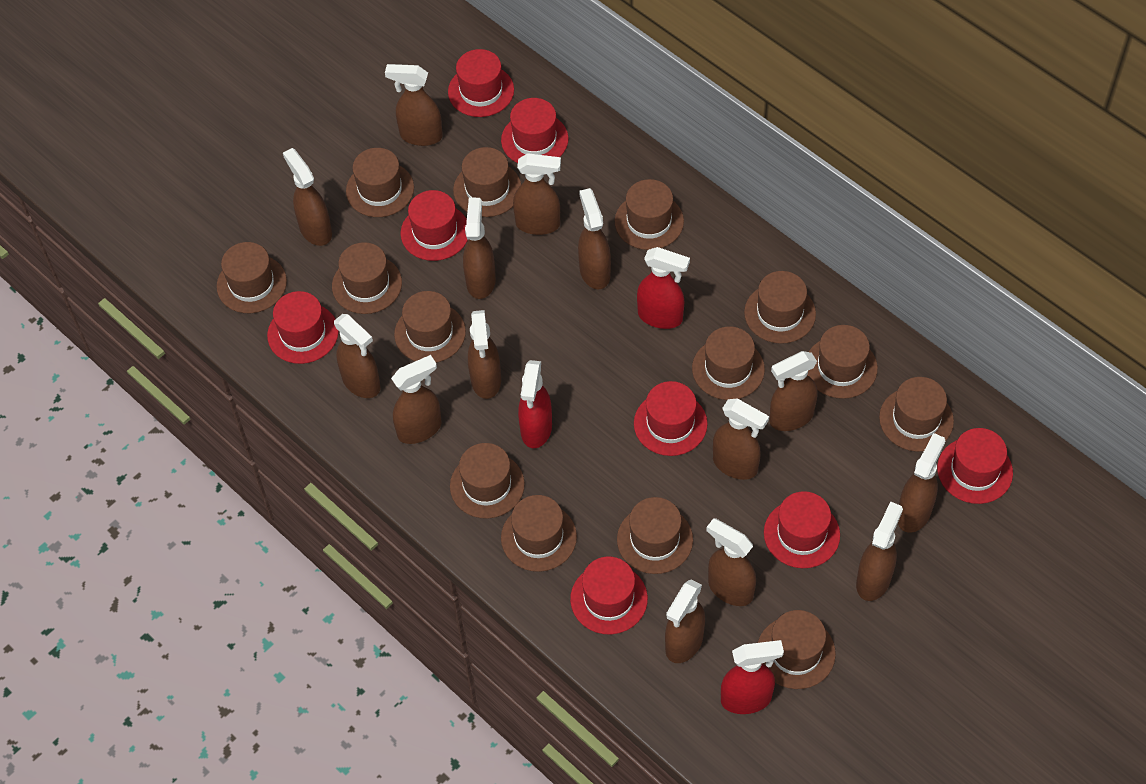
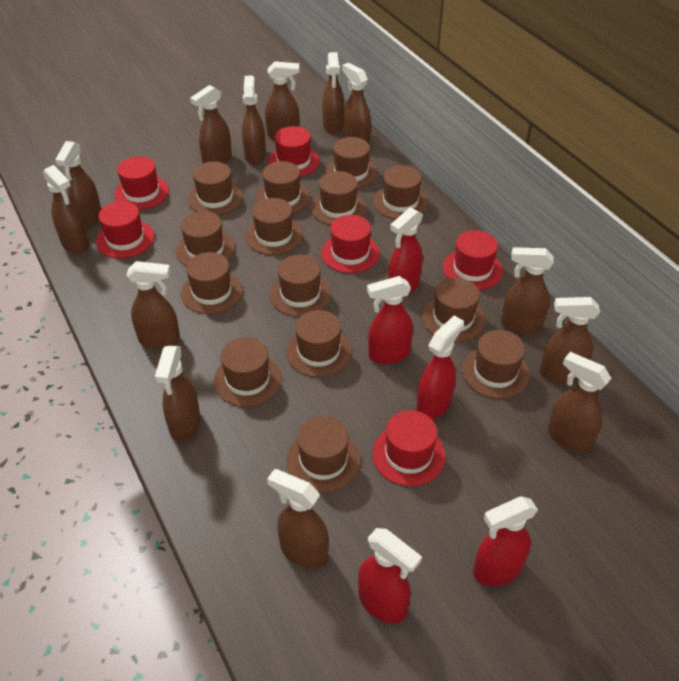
brown spray bottle: [283,148,332,246] [334,314,381,398] [385,64,443,146] [391,355,441,444] [463,198,496,299] [468,310,501,399] [513,153,561,235] [578,188,611,289] [665,579,705,663] [706,518,756,606] [713,398,769,480] [770,351,817,431] [856,501,903,601] [898,433,945,533] = 14 -> [43,165,89,254] [55,141,101,229] [127,261,180,349] [155,346,201,442] [190,85,232,164] [242,76,266,165] [265,61,300,140] [267,469,329,568] [322,52,344,134] [342,63,371,145] [501,247,554,334] [540,297,600,384] [548,352,611,452] = 13
red hat: [267,291,339,364] [400,190,468,261] [448,49,514,117] [501,98,569,163] [570,557,648,634] [634,381,708,456] [764,491,840,568] [937,428,1013,504] = 8 -> [96,201,154,258] [114,156,169,210] [268,126,320,177] [321,215,380,273] [372,410,446,486] [443,230,503,290] = 6
red spray bottle: [518,360,552,448] [637,247,690,329] [721,640,784,714] = 3 -> [358,528,422,623] [367,276,413,364] [388,207,423,295] [416,316,464,419] [473,496,538,586] = 5

